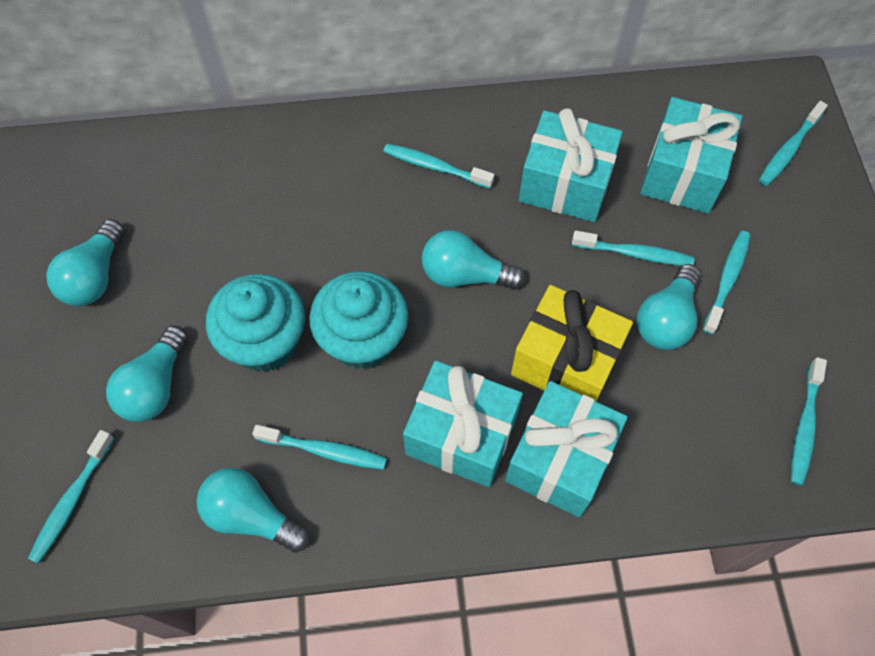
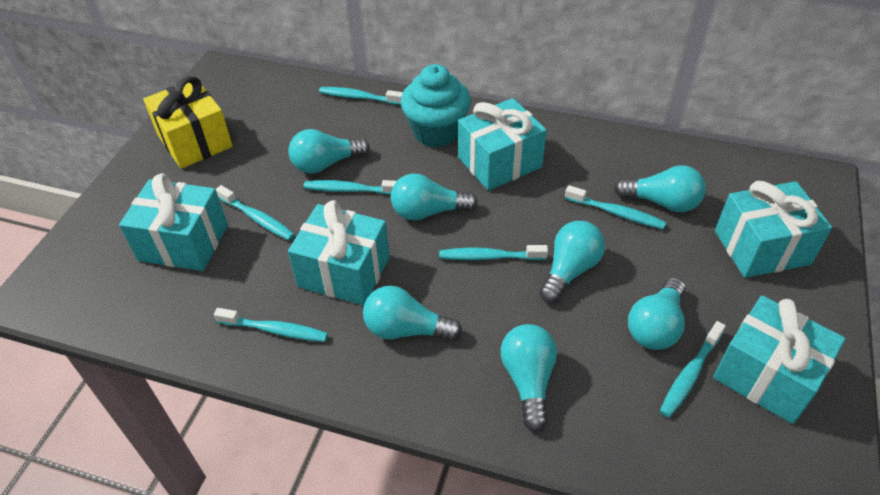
turquoise cupcake: [206,274,305,372] [309,271,409,369] = 2 -> [401,64,471,148] = 1
turquoise gift: [403,361,523,487] [505,381,628,517] [519,108,623,222] [640,97,743,213] = 4 -> [119,173,228,271] [288,200,390,305] [458,98,547,191] [713,295,846,424] [715,181,832,278] = 5
turquoise light bulb: [46,219,125,306] [106,325,188,422] [196,468,310,553] [422,230,526,290] [637,264,701,350] = 5 -> [288,129,370,174] [363,286,462,341] [391,174,478,221] [501,324,557,432] [539,221,605,303] [614,165,706,212] [628,277,686,350] = 7

